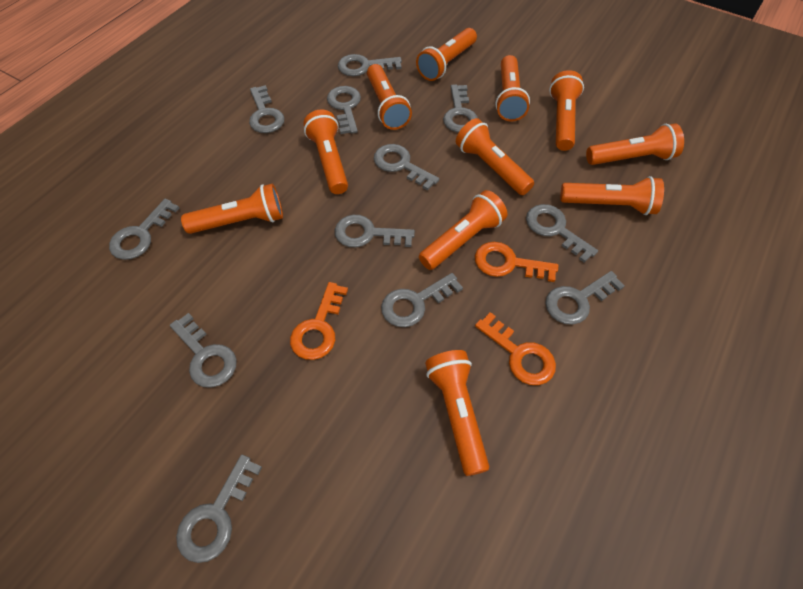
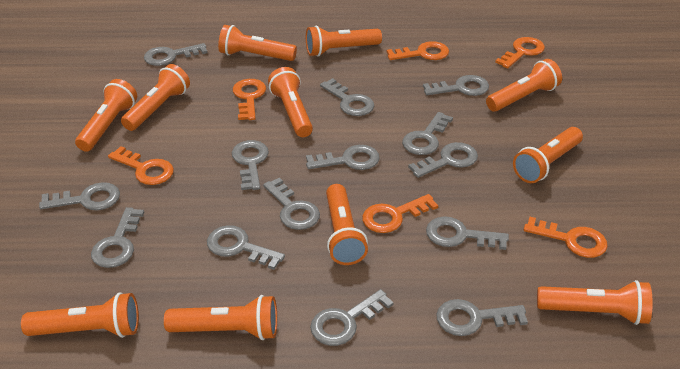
grey key: [109,199,179,260] [170,313,237,388] [176,455,262,563] [249,85,284,133] [327,86,361,134] [335,215,415,248] [338,54,402,76] [374,144,439,191] [381,273,463,327] [443,84,478,133] [526,204,598,263] [545,271,625,325] = 12 -> [39,182,120,210] [91,207,144,268] [144,43,208,66] [207,225,285,270] [232,140,269,190] [263,177,320,230] [306,145,380,170] [310,289,394,346] [320,78,374,116] [402,112,453,155] [408,142,478,178] [423,75,489,96] [426,216,509,250] [436,299,528,336] = 14
orange key: [290,282,348,360] [475,242,558,282] [475,312,556,385] = 3 -> [108,146,174,185] [233,79,266,120] [362,194,438,233] [387,41,449,60] [495,37,545,68] [524,217,608,258] = 6

